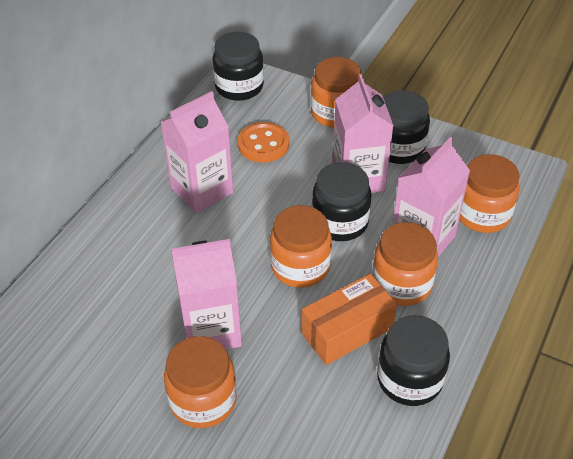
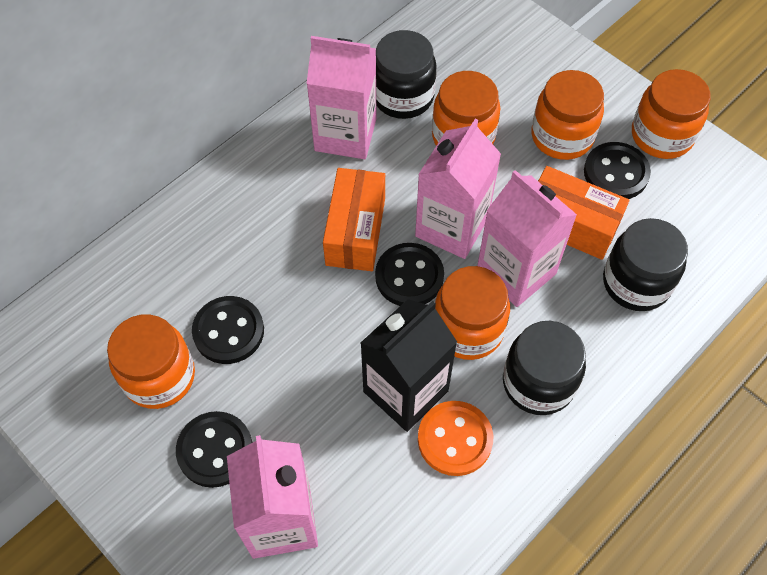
black button: none = 0 -> [176,411,253,488] [192,296,264,364] [375,243,444,306] [584,142,651,199] = 4
black carton: none = 0 -> [361,299,457,432] = 1
black jar: [213,32,264,101] [312,162,371,241] [377,315,450,406] [383,90,430,164] = 4 -> [376,30,437,119] [503,321,586,415] [603,218,688,311] = 3
orange box: [302,274,397,365] = 1 -> [323,168,385,271] [538,166,629,260] = 2

